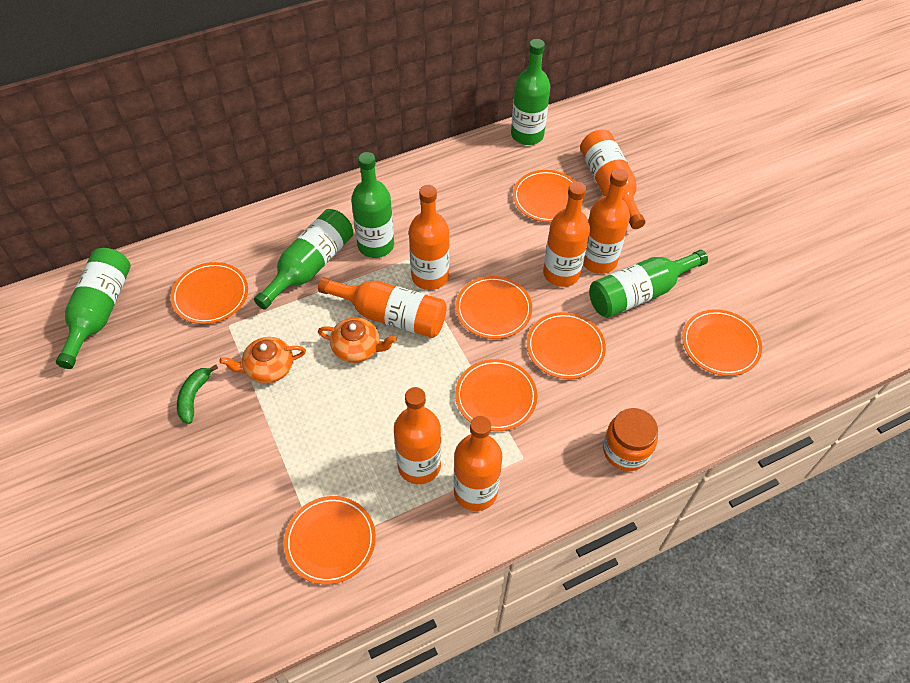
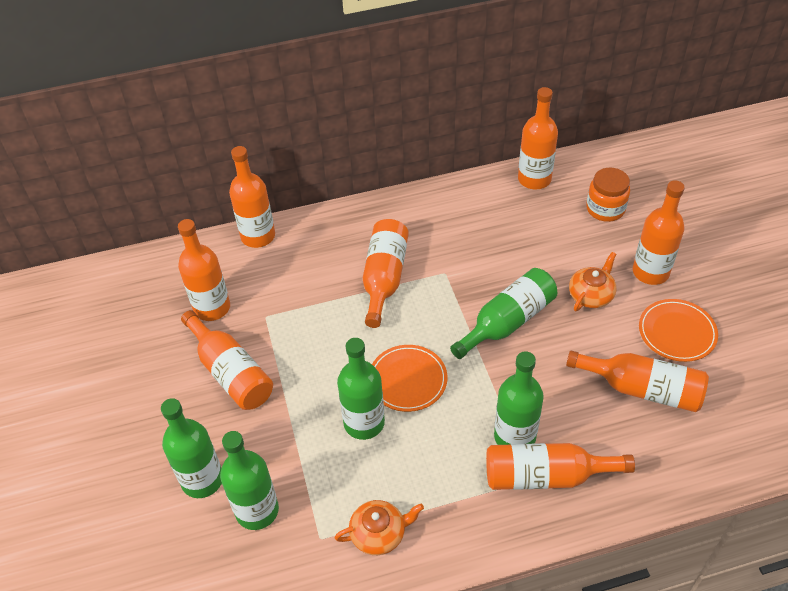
green banana: [177,365,218,424] = 1 -> none = 0
orange bottle: [318,277,447,338] [394,387,441,484] [409,185,449,290] [454,415,503,511] [543,182,590,287] [580,130,646,229] [583,168,630,274] = 7 -> [178,219,230,321] [181,310,273,410] [229,146,275,248] [363,219,409,328] [486,443,635,490] [518,87,558,189] [566,351,709,412] [633,180,685,285] = 8
orange plate: [171,262,248,324] [284,496,376,584] [455,359,537,431] [456,276,532,339] [513,170,576,222] [527,312,606,379] [682,309,762,376] = 7 -> [372,345,447,412] [639,299,718,362] = 2

